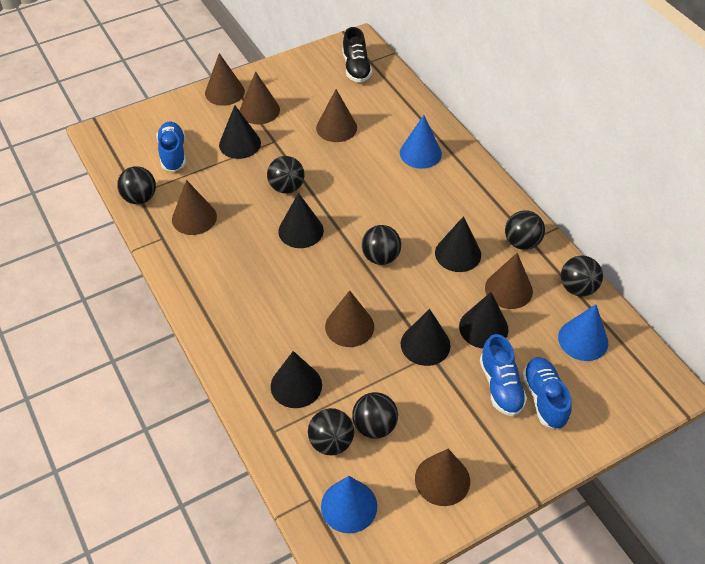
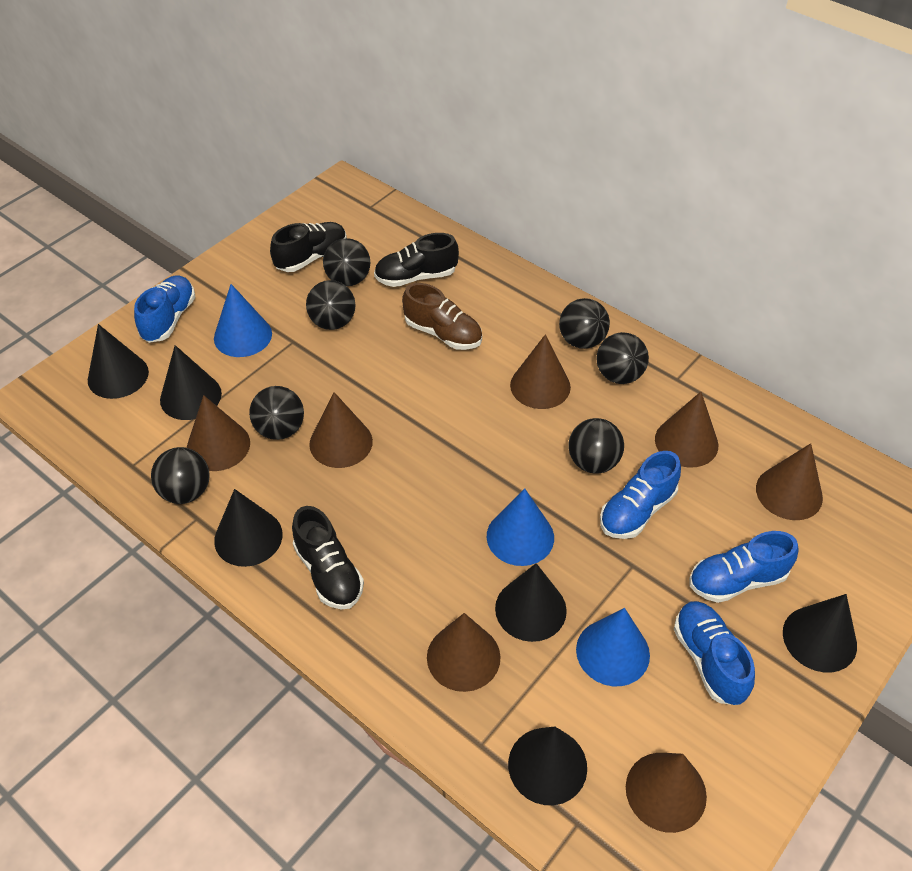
black shoe: [342,27,372,83] = 1 -> [270,222,347,272] [292,506,364,609] [374,233,459,287] = 3
blue shoe: [157,122,186,172] [480,334,527,416] [522,357,572,429] = 3 -> [134,275,196,343] [600,451,681,539] [674,601,755,705] [689,531,799,603] = 4
brown shoe: none = 0 -> [402,283,482,350] = 1

